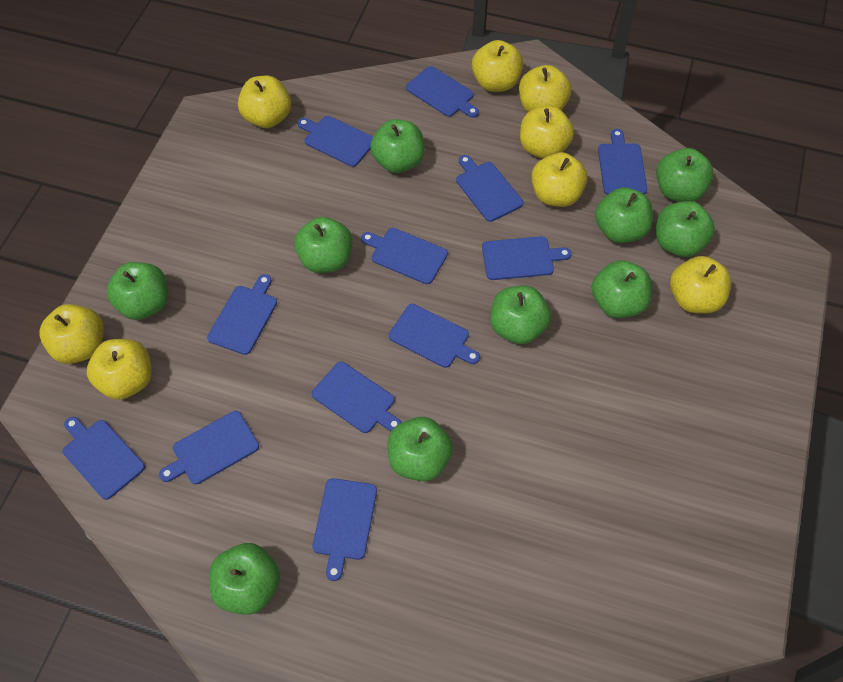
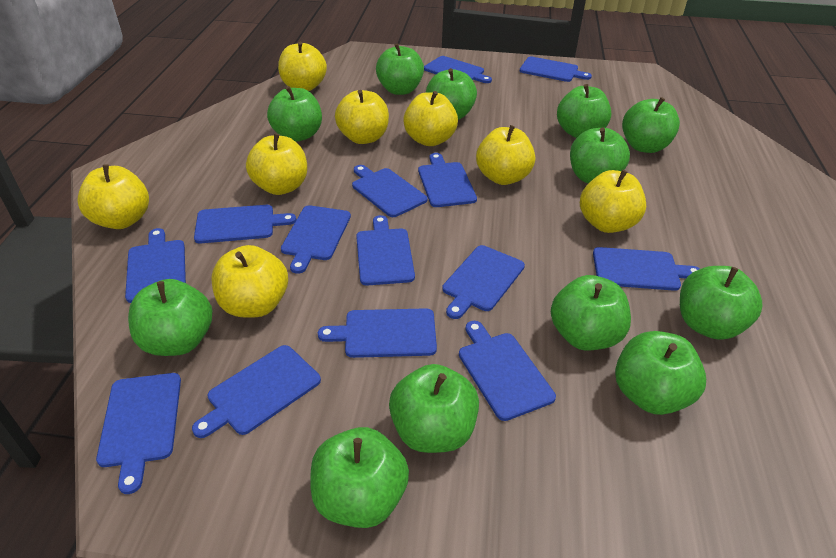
blue cutting board: [63,417,145,500] [159,411,259,485] [207,274,277,355] [297,116,373,167] [312,362,402,433] [312,478,377,581] [361,228,448,284] [389,304,480,368] [406,66,479,118] [456,155,523,222] [482,236,572,280] [598,129,647,195] = 12 -> [96,373,181,494] [125,228,186,303] [192,345,321,438] [194,205,296,244] [281,205,351,274] [318,308,437,358] [352,165,428,217] [356,215,415,286] [418,153,477,207] [424,56,492,83] [442,245,525,319] [459,321,556,421] [520,56,592,82] [593,247,700,291] = 14
green apple: [106,262,168,320] [209,543,280,615] [294,217,353,273] [370,119,425,173] [388,417,453,481] [490,286,551,344] [592,260,652,318] [595,188,653,243] [656,148,714,202] [656,201,715,257] = 10 -> [128,279,212,356] [267,86,322,142] [310,427,409,528] [376,43,424,95] [389,364,479,453] [426,68,477,120] [551,275,631,351] [557,84,611,138] [570,128,630,183] [615,331,706,415] [622,97,680,153] [680,266,763,340] = 12

